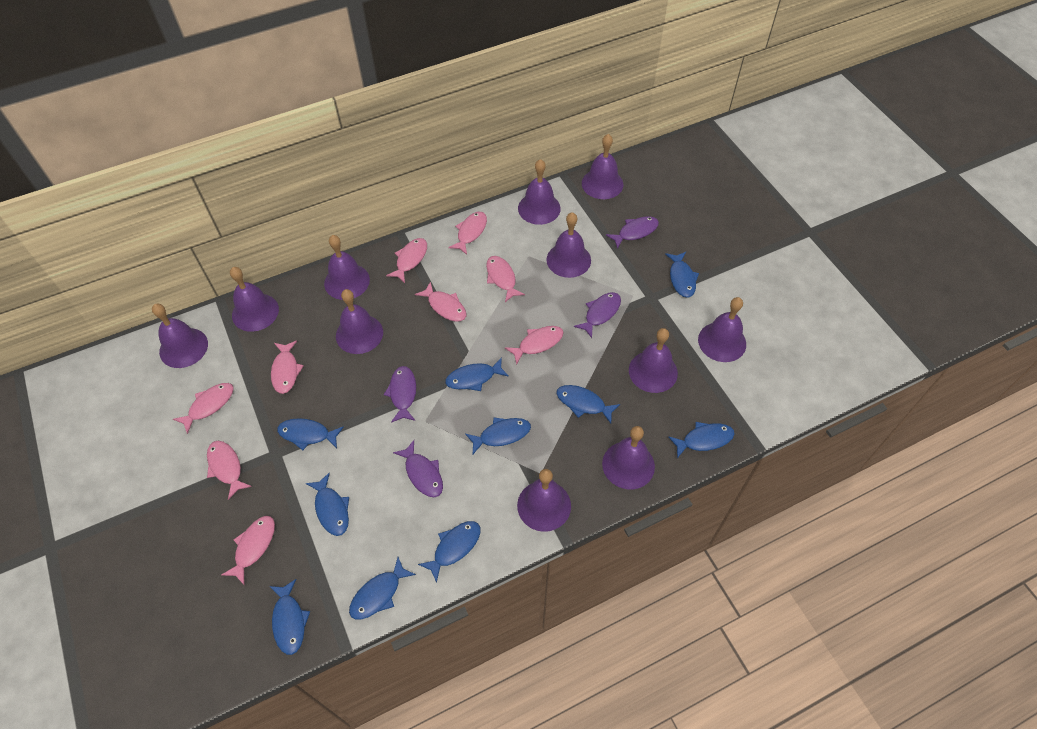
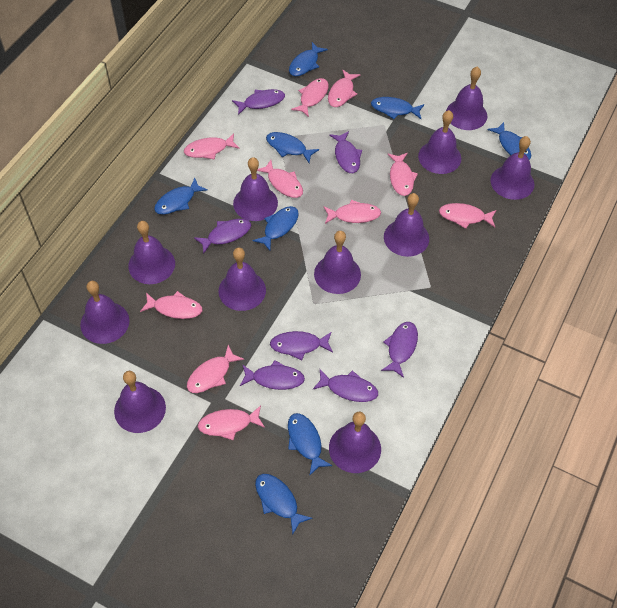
blue fish: [269,579,310,655] [277,418,344,450] [306,473,349,536] [349,557,416,619] [418,521,480,583] [445,357,509,391] [465,418,531,455] [556,385,620,423] [665,252,699,298] [668,422,735,458] = 10 -> [154,178,208,214] [253,206,299,251] [255,474,313,534] [266,132,319,163] [288,413,333,476] [289,42,328,76] [371,97,424,119] [488,122,531,160] = 8
pink fish: [173,383,234,434] [207,441,252,500] [221,516,275,585] [271,340,304,394] [386,238,427,283] [415,281,466,322] [448,211,487,255] [486,256,525,302] [505,326,564,365] = 9 -> [140,291,203,319] [184,133,239,160] [187,345,244,393] [198,405,265,440] [257,160,303,198] [291,78,329,117] [323,200,381,224] [328,69,360,107] [387,153,418,196] [439,203,496,229] = 10
purple fish: [384,366,416,423] [393,440,443,497] [574,292,621,338] [606,216,659,249] = 4 -> [194,219,251,253] [232,89,285,115] [240,360,305,390] [270,331,333,360] [313,369,378,402] [329,131,362,173] [381,322,418,378] = 7

